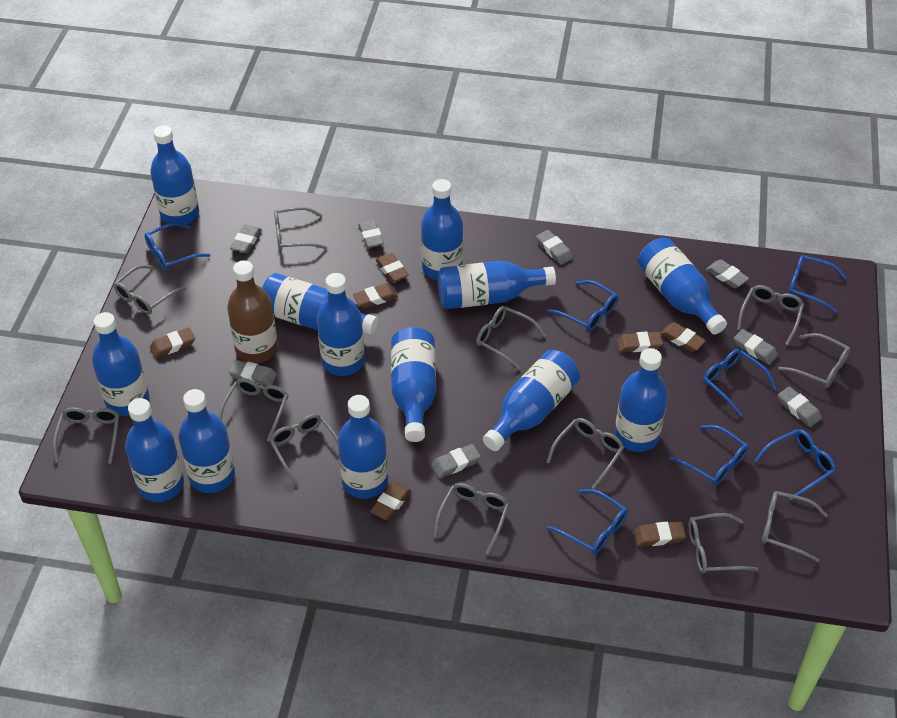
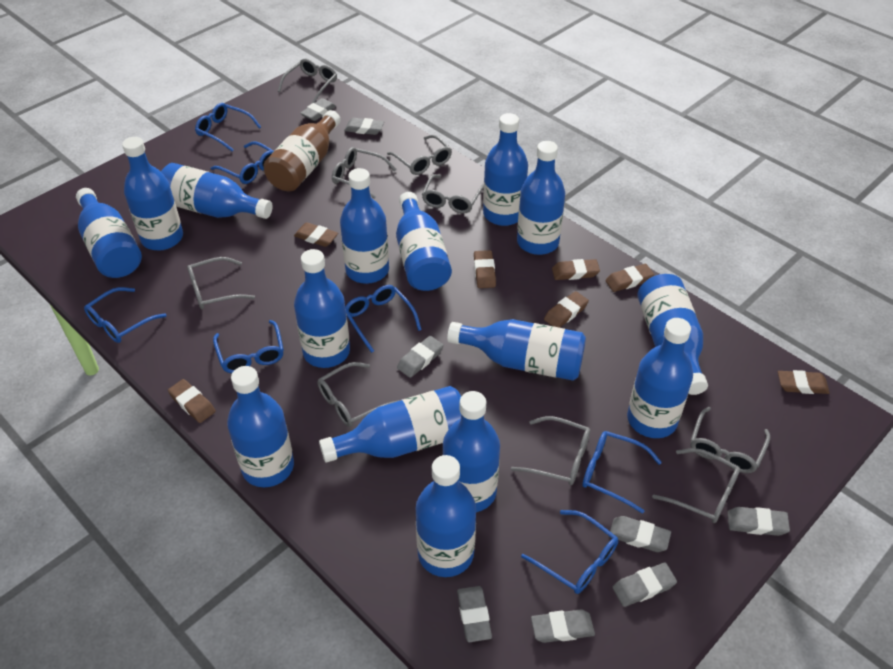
blue bottle: [92,312,149,416] [125,398,184,502] [150,125,199,224] [179,389,235,493] [262,273,378,335] [317,273,365,376] [338,395,388,499] [391,327,436,442] [421,179,463,280] [438,261,556,309] [483,350,580,451] [615,348,668,452] [638,238,727,334] = 13 -> [76,188,142,278] [122,137,183,250] [161,163,273,219] [227,366,294,487] [294,249,350,368] [319,386,461,463] [340,168,389,284] [396,192,452,291] [416,455,476,577] [443,391,500,512] [447,319,586,381] [483,113,528,226] [517,141,565,255] [627,318,693,438] [637,274,708,395] = 15
grey glasses: [53,407,119,464] [114,265,187,314] [219,378,288,442] [269,414,338,484] [274,207,327,251] [434,483,509,555] [476,306,546,369] [546,418,625,489] [688,513,758,574] [737,285,804,345] [762,491,828,562] [778,333,850,388] = 12 -> [187,257,255,309] [278,58,337,103] [318,362,400,427] [332,147,397,199] [387,135,452,175] [422,174,484,214] [511,416,590,485] [652,448,740,523] [691,407,770,473] = 9

